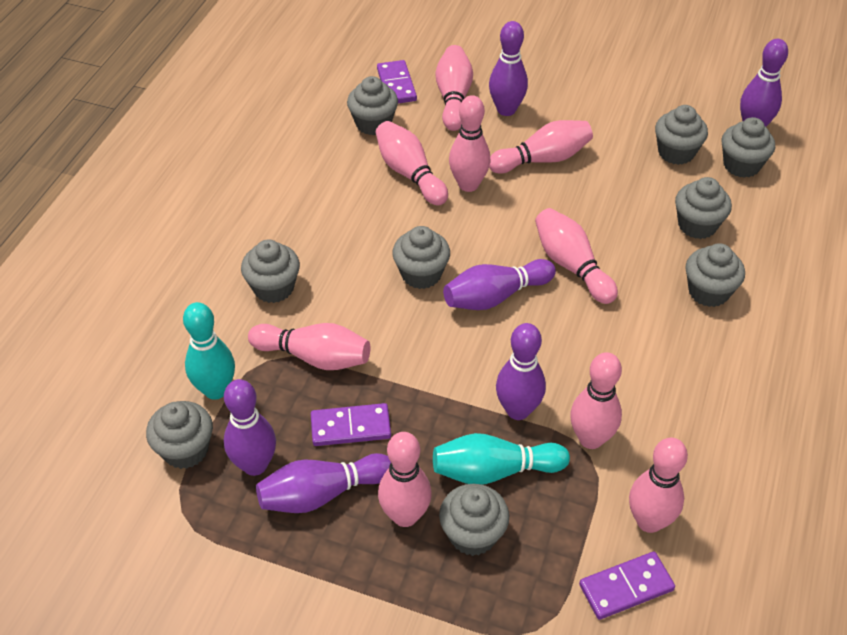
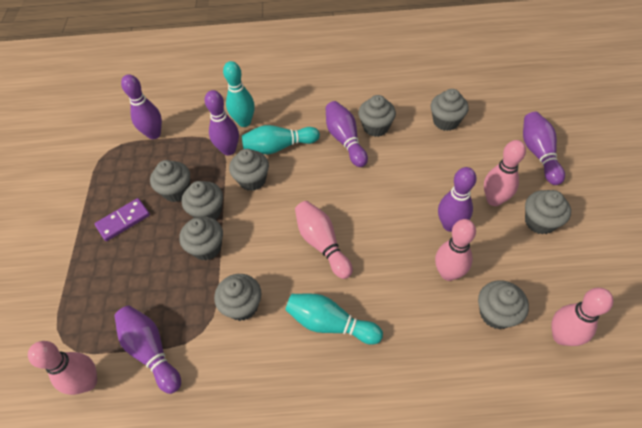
pink bowling pin: [248,323,370,370] [376,121,448,205] [378,432,432,527] [435,45,473,131] [449,95,491,192] [489,120,593,174] [535,208,618,304] [570,352,622,449] [629,438,688,533] = 9 -> [28,341,97,395] [295,201,353,279] [435,219,476,281] [484,140,526,206] [551,288,614,346] = 5
purple domino: [311,403,391,446] [377,60,417,103] [579,552,675,620] = 3 -> [95,198,150,241] = 1
turquoise bowling pin: [183,302,235,400] [433,433,570,485] = 2 -> [223,61,255,127] [242,125,320,154] [285,294,383,345] = 3

